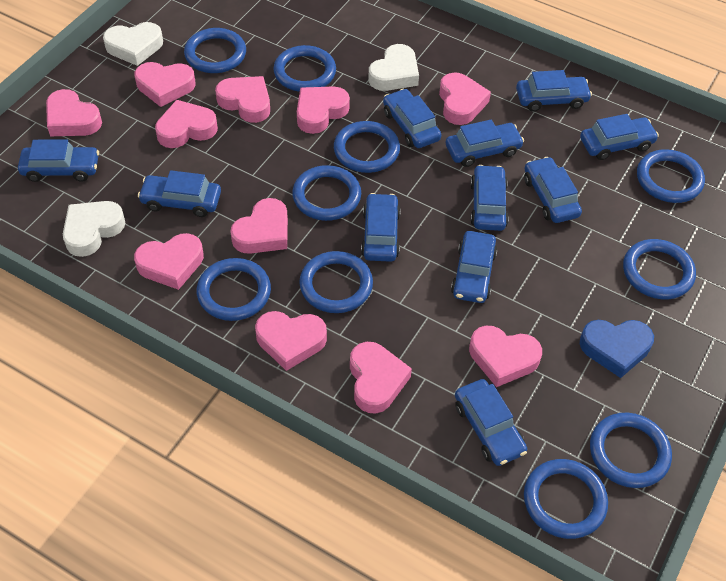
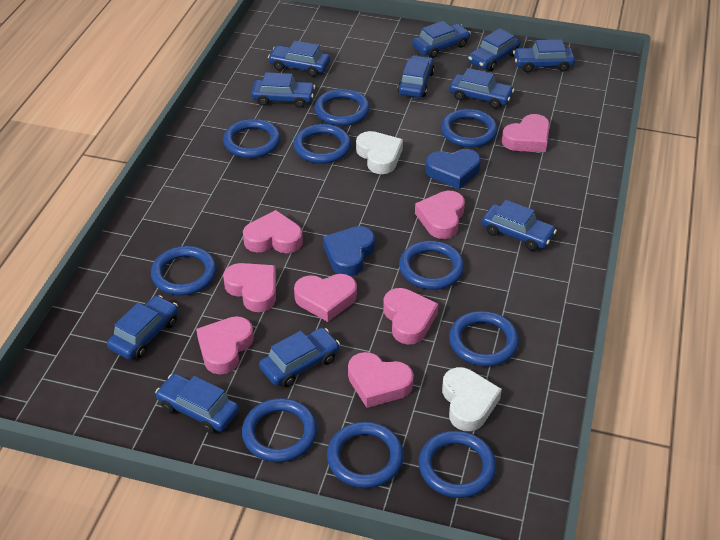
blue heart: [580,320,654,378] = 1 -> [323,226,375,276] [426,149,481,189] = 2
pink heart: [46,89,102,136] [134,62,196,107] [134,233,204,290] [155,100,218,148] [215,76,270,123] [230,198,288,254] [255,311,327,371] [297,86,350,134] [350,342,412,413] [439,72,491,125] [469,326,542,387] = 11 -> [196,316,254,374] [223,263,276,312] [243,210,303,253] [294,274,357,322] [348,352,414,408] [383,288,439,345] [415,191,465,239] [502,114,550,152] = 8
white heart: [63,201,125,257] [103,22,163,66] [368,44,419,91] = 3 -> [356,131,403,174] [442,367,502,431] = 2

